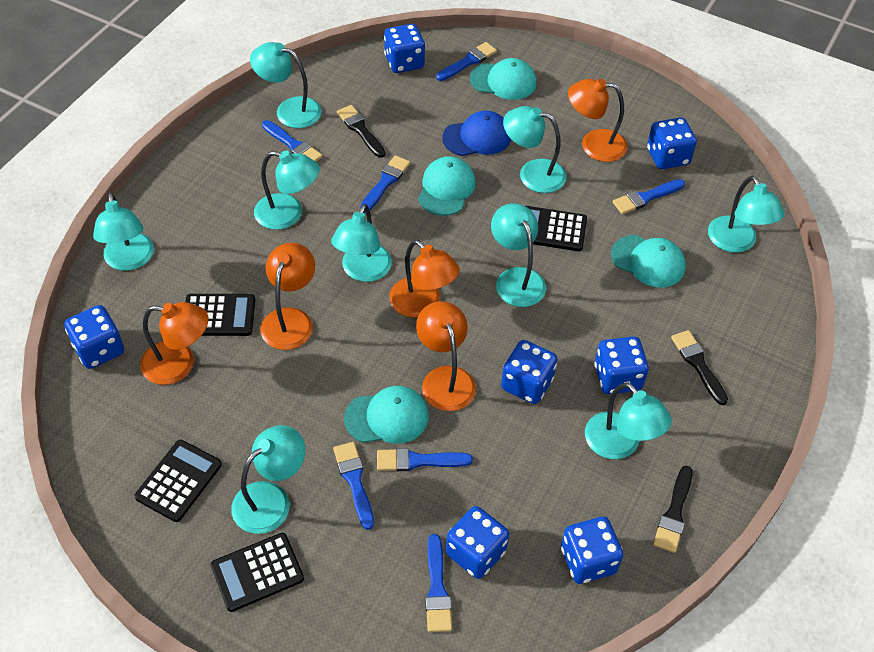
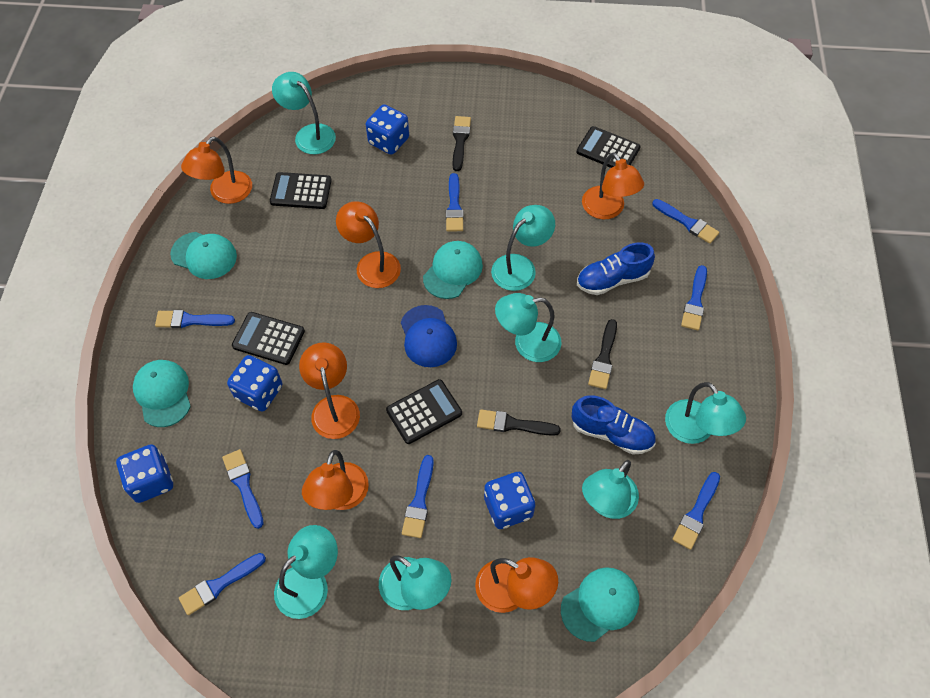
blue brush: [262,120,323,162] [333,442,374,530] [360,155,410,213] [377,448,473,471] [425,534,452,632] [436,42,497,81] [613,179,685,214] = 7 -> [155,310,235,328] [179,553,266,615] [222,449,264,529] [402,455,434,538] [446,173,464,232] [652,199,719,244] [673,472,720,550] [681,265,707,331] = 8
blue dice: [64,305,124,369] [384,24,425,73] [446,506,509,579] [501,340,557,404] [561,517,624,584] [594,337,649,394] [647,117,697,169] = 7 -> [116,444,173,503] [227,355,282,412] [366,104,409,155] [484,472,535,529] = 4
blue shoe: none = 0 -> [572,395,656,455] [577,242,655,295] = 2
orange lamp: [140,302,209,385] [260,243,315,350] [389,240,460,318] [416,301,476,411] [568,78,628,162] = 5 -> [181,137,252,204] [299,342,360,439] [302,450,369,510] [336,201,401,288] [475,557,558,613] [582,152,644,219] = 6
turquoise lamp: [93,192,154,271] [231,425,305,534] [250,42,321,128] [254,150,320,230] [331,204,392,282] [491,203,546,307] [503,106,567,193] [585,382,672,459] [708,176,784,253] = 9 -> [272,72,336,154] [274,525,338,619] [379,555,452,610] [491,205,555,291] [495,293,562,362] [582,460,639,519] [665,382,746,444] = 7

